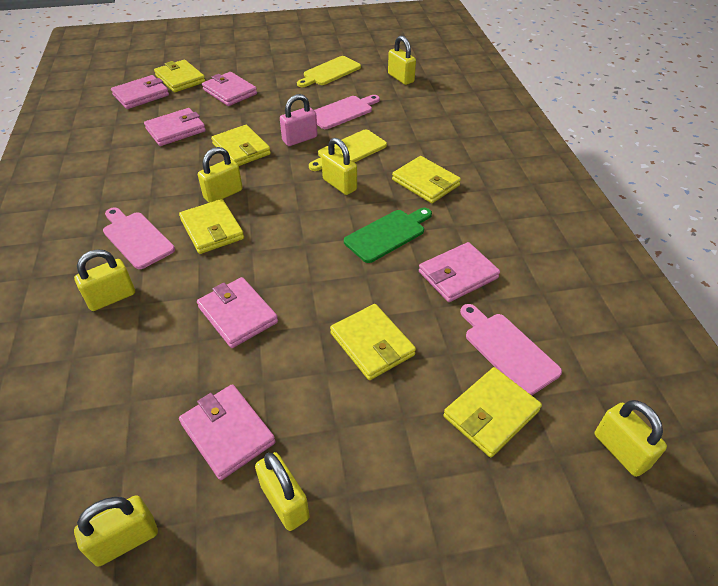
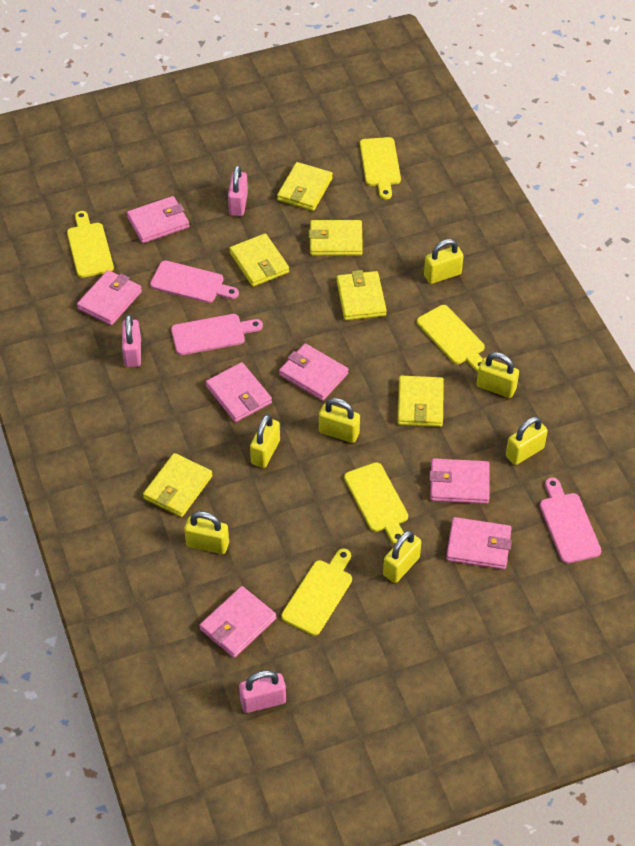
green cutting board: [344,208,432,263] = 1 -> none = 0
pink padlock: [280,94,318,146] = 1 -> [122,314,141,367] [228,165,248,216] [239,670,286,713] = 3
pink wallet: [111,75,169,109] [144,108,206,146] [179,384,276,480] [197,277,278,348] [202,72,257,106] [419,242,500,302] = 6 -> [77,270,142,325] [127,196,189,243] [199,586,276,658] [206,362,272,422] [279,343,348,401] [429,458,490,504] [446,517,512,570] = 7
yellow cutting board: [297,56,361,87] [309,130,387,171] = 2 -> [67,211,114,278] [281,548,352,636] [344,462,408,545] [360,137,401,199] [417,305,485,372] = 5

